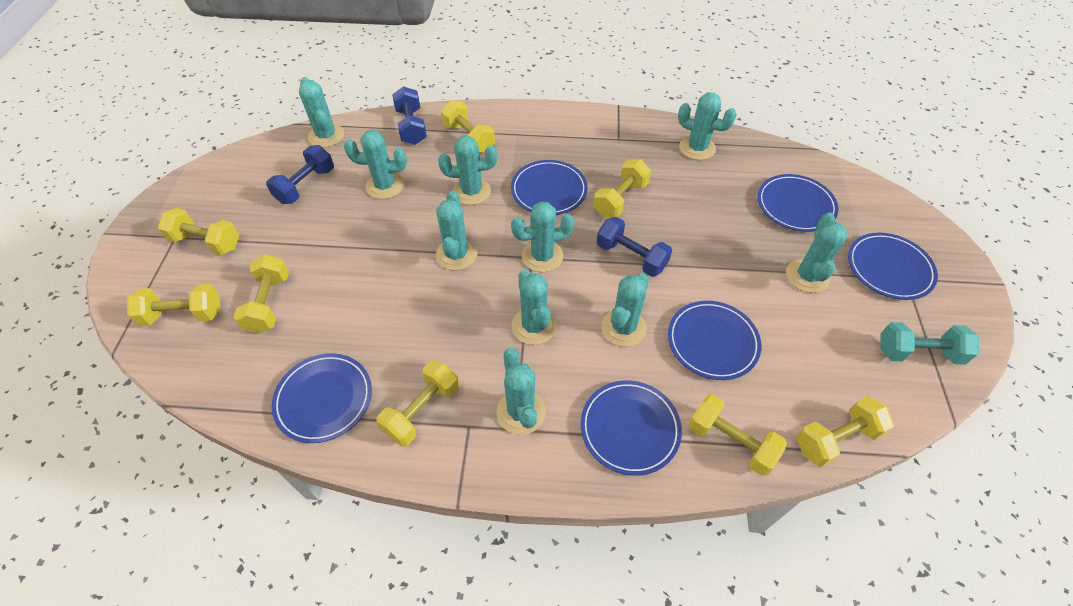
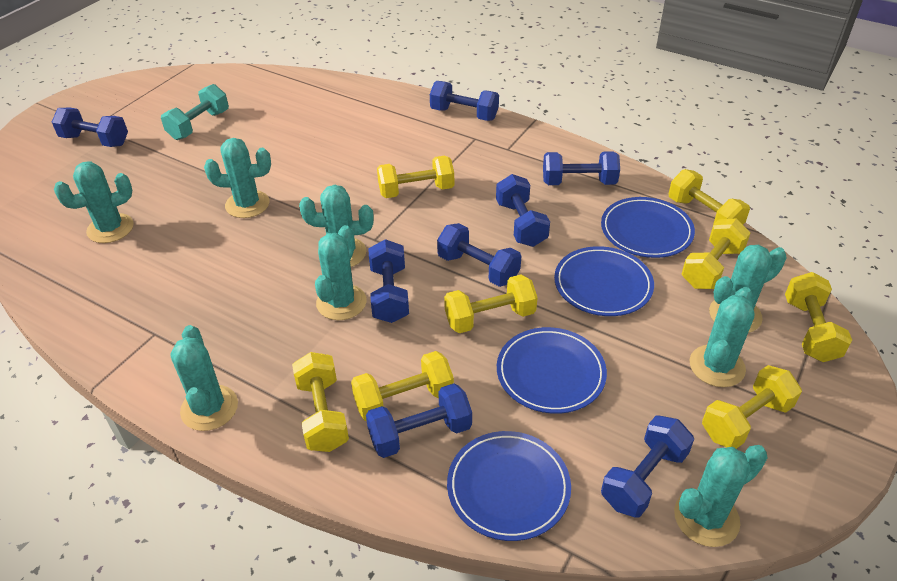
blue dumbbell: [266,145,334,204] [392,86,427,145] [597,217,672,277] = 3 -> [52,108,128,147] [366,383,472,458] [368,239,409,323] [430,81,499,121] [437,223,521,287] [496,174,550,247] [543,152,620,185] [601,416,694,517] = 8
blue plate: [272,353,372,443] [511,160,588,215] [581,380,682,476] [668,301,761,380] [758,174,838,232] [848,233,938,300] = 6 -> [447,431,571,541] [497,327,607,414] [554,246,654,316] [601,197,695,258] = 4
turquoise cactus: [299,77,344,148] [344,130,407,199] [436,191,478,270] [438,136,497,205] [496,348,546,435] [511,201,574,272] [511,270,557,345] [601,273,649,347] [678,92,737,160] [786,212,848,293] = 10 -> [54,161,134,243] [170,325,238,431] [204,138,271,218] [299,185,374,267] [315,225,366,320] [674,445,768,547] [690,287,755,387] [709,245,787,333] = 8

